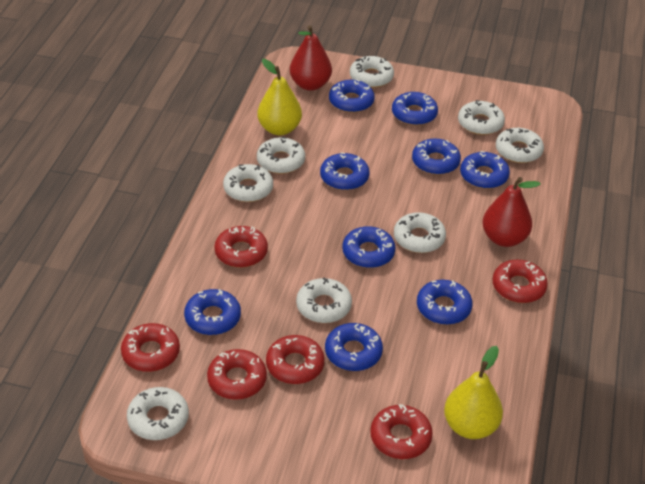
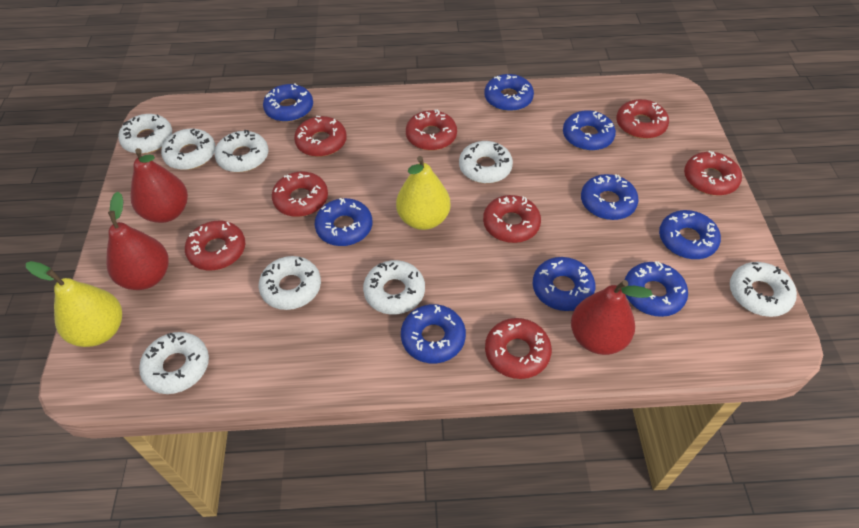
red donut: [121,323,180,372] [207,349,267,400] [214,226,268,268] [266,335,325,384] [370,404,433,459] [493,260,548,303] = 6 -> [185,221,245,270] [272,172,328,217] [294,116,347,157] [406,109,457,151] [483,195,541,243] [485,318,552,379] [616,99,669,139] [684,151,742,196] = 8
red pear: [290,25,332,91] [482,177,541,247] = 2 -> [106,192,169,290] [131,148,188,223] [571,280,653,355] = 3

